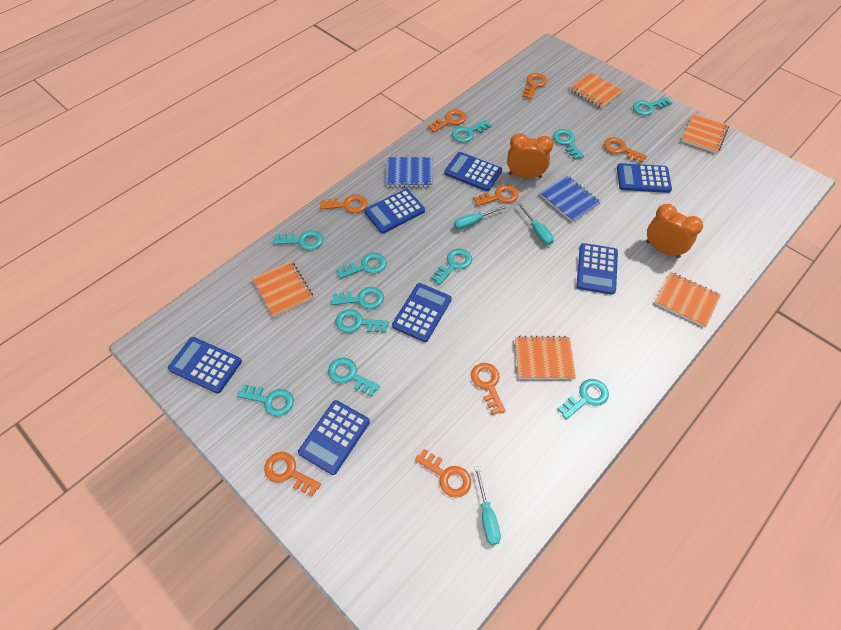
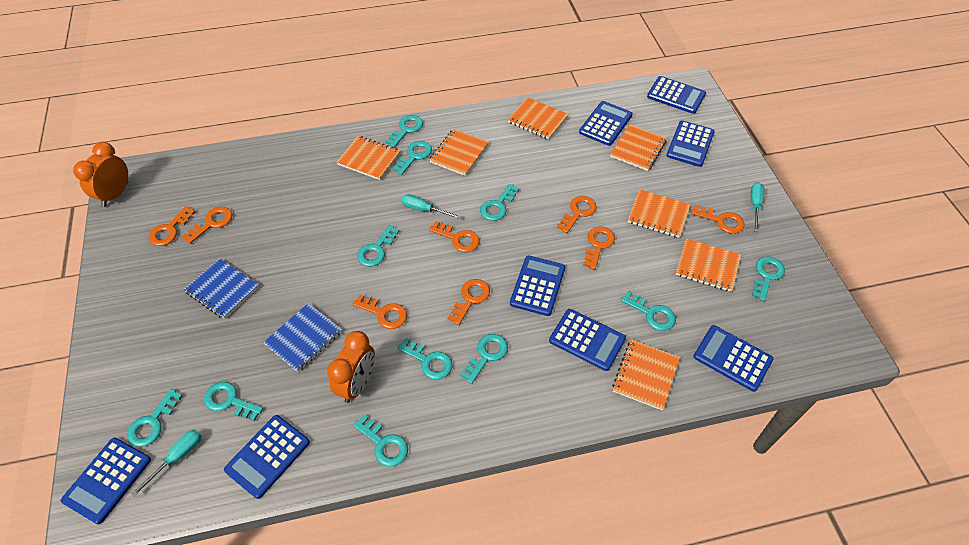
blue calculator: [168,337,242,394] [298,400,370,475] [364,189,425,234] [392,283,452,342] [444,152,502,191] [576,243,618,295] [617,163,672,193] = 7 -> [61,438,151,524] [224,415,310,499] [510,255,565,316] [549,309,626,371] [579,101,633,146] [647,76,706,114] [666,120,715,167] [693,325,773,392] = 8
orange notebook: [252,261,313,317] [515,336,576,379] [569,72,623,108] [654,272,721,327] [681,114,729,153] = 5 -> [336,136,400,180] [429,129,489,176] [508,97,568,140] [610,124,667,171] [612,339,680,410] [628,189,691,238] [676,238,741,292] = 7

